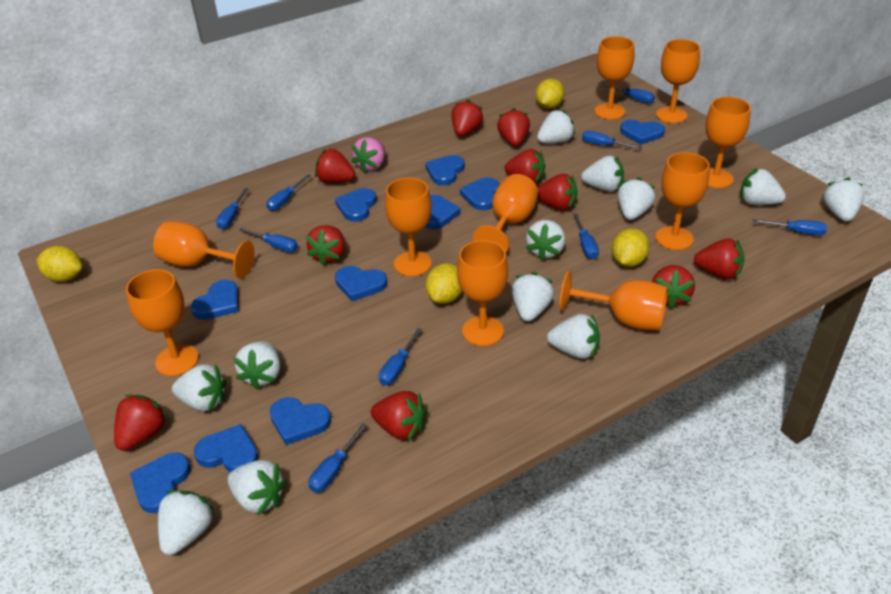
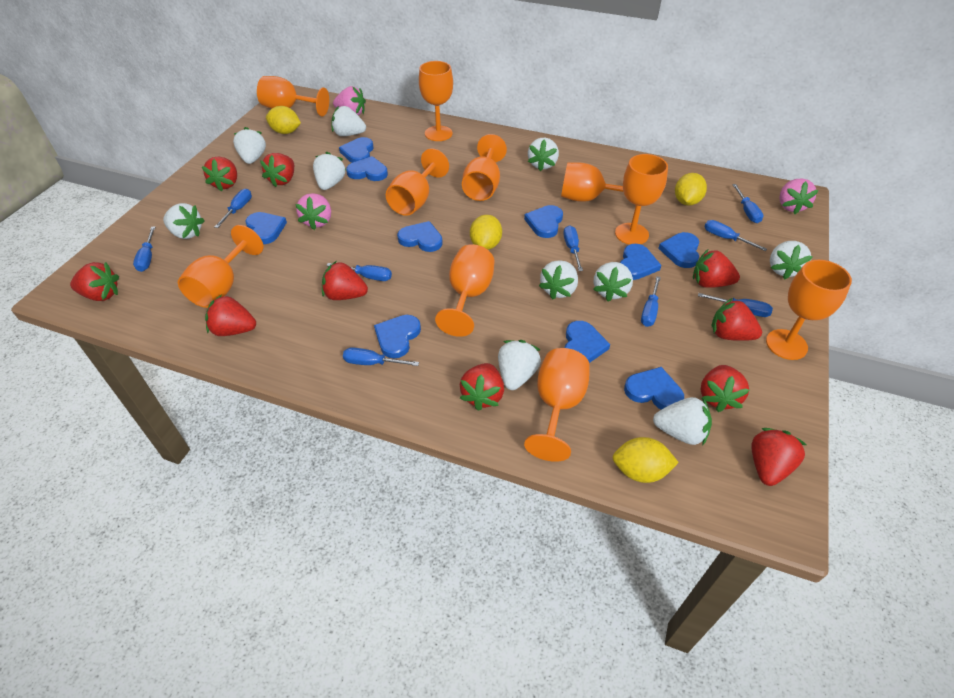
pink strawberry: [351,137,385,173] = 1 -> [295,193,331,230] [333,86,366,115] [779,178,819,214] = 3
white strawberry: [158,490,216,555] [172,364,227,411] [227,460,287,515] [233,341,280,389] [512,272,554,322] [526,220,565,260] [537,110,575,143] [547,314,600,359] [581,156,624,192] [618,177,655,220] [740,169,786,205] [822,177,865,222] = 12 -> [163,203,205,239] [233,127,266,164] [313,152,346,190] [331,106,366,136] [498,340,541,390] [528,138,559,171] [539,260,578,300] [593,262,633,302] [653,397,712,445] [770,241,813,279] = 10

